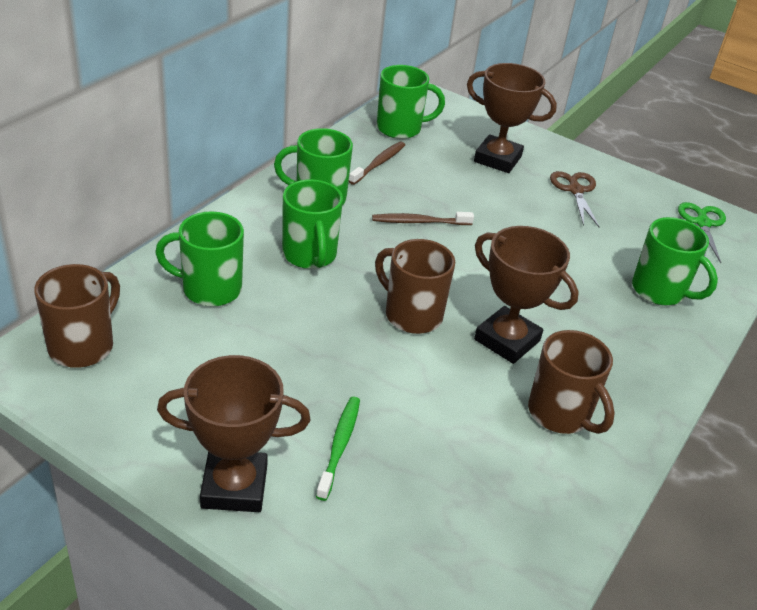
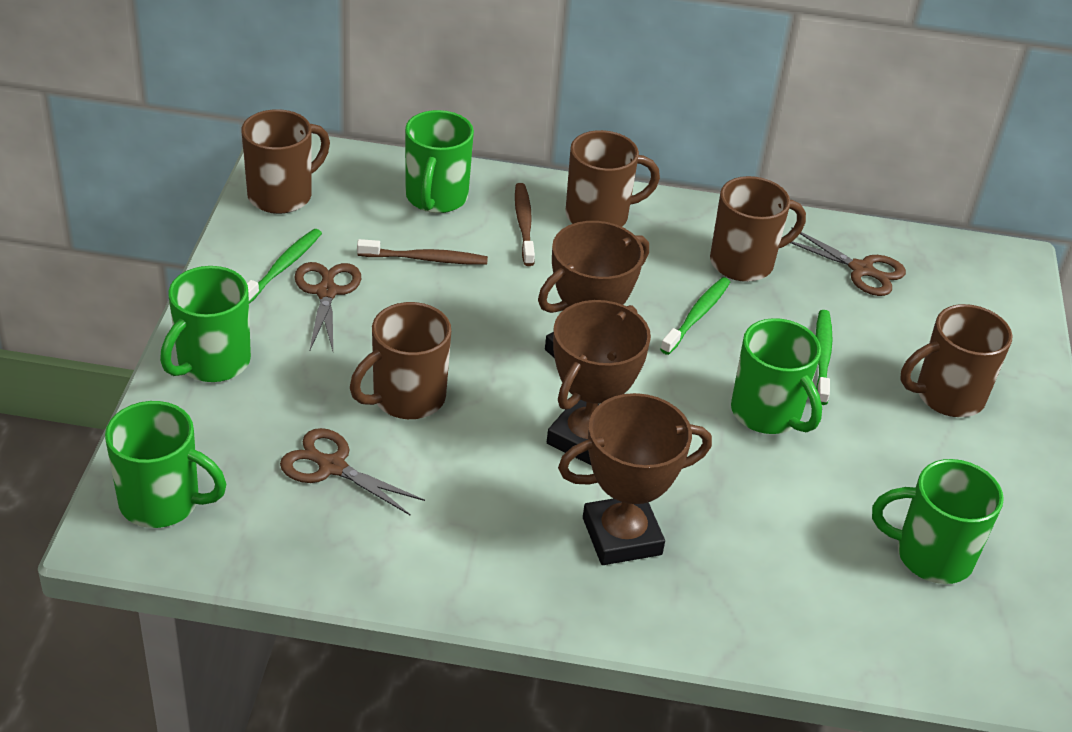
brown mug: [34,264,120,368] [375,239,455,334] [528,330,615,434] = 3 -> [241,109,330,214] [350,302,451,419] [565,130,660,227] [710,176,806,282] [900,304,1012,417] = 5
brown scissors: [550,171,600,228] = 1 -> [280,428,425,516] [295,262,361,351] [791,227,906,296] = 3
green scissors: [678,202,726,263] = 1 -> none = 0
green toothbrush: [316,397,360,501] = 1 -> [247,229,322,304] [660,277,730,355] [816,310,833,405] = 3

